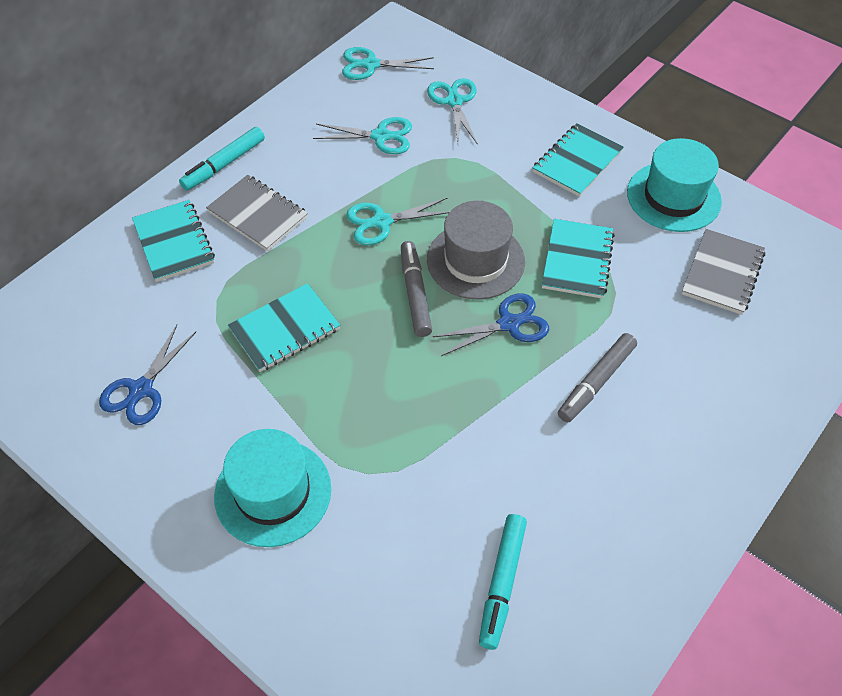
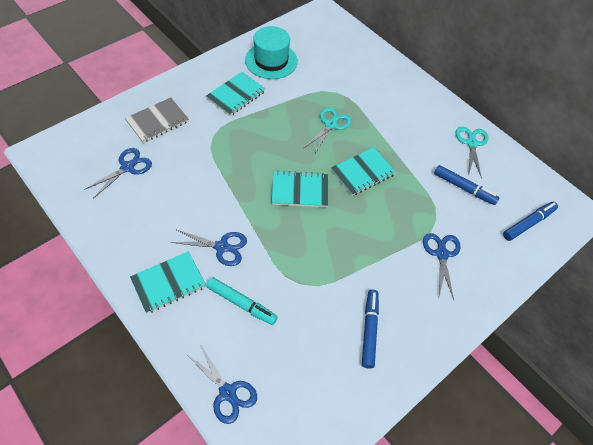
blue marker: none = 0 -> [362,290,379,369] [434,165,499,205] [503,202,558,241] = 3
blue scissors: [99,325,196,425] [433,293,549,356] = 2 -> [84,148,152,198] [171,229,247,266] [186,344,257,424] [423,233,461,300] = 4
grey hat: [427,201,525,300] = 1 -> none = 0
grey marker: [401,241,432,337] [558,333,637,423] = 2 -> none = 0
grey notebook: [206,175,308,251] [682,229,765,315] = 2 -> [125,97,189,143] = 1
turquoise hat: [214,429,331,547] [627,138,722,232] = 2 -> [245,26,298,79] = 1
turquoise marker: [179,127,265,191] [479,514,527,650] = 2 -> [206,277,278,325] = 1
turquoise scissors: [313,117,412,154] [342,47,434,80] [346,198,449,245] [427,78,478,145] = 4 -> [304,107,352,155] [456,127,488,178] = 2

